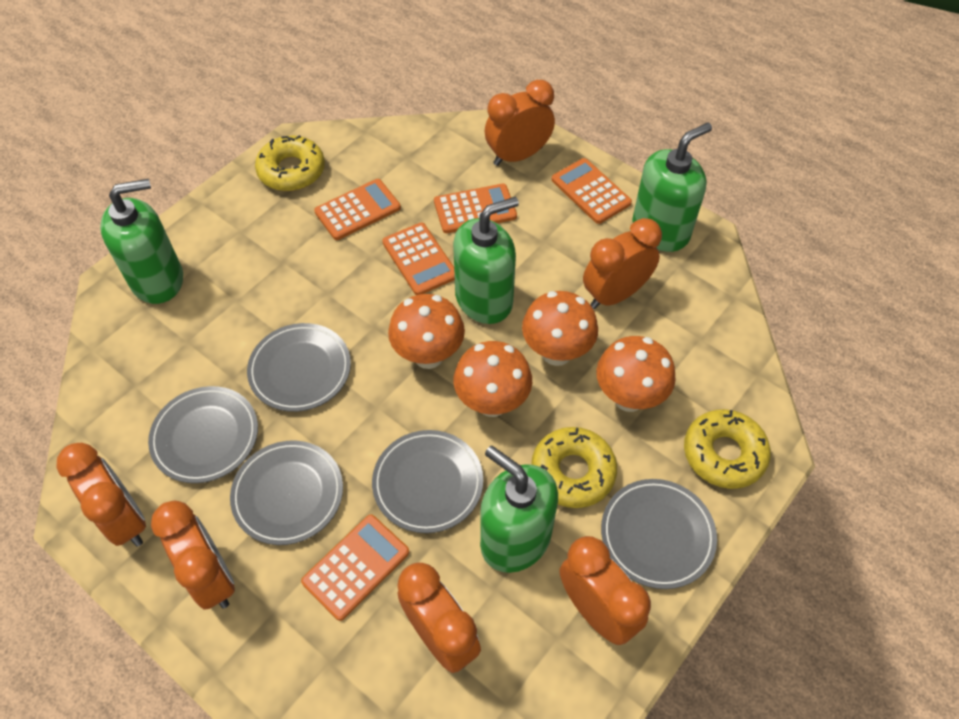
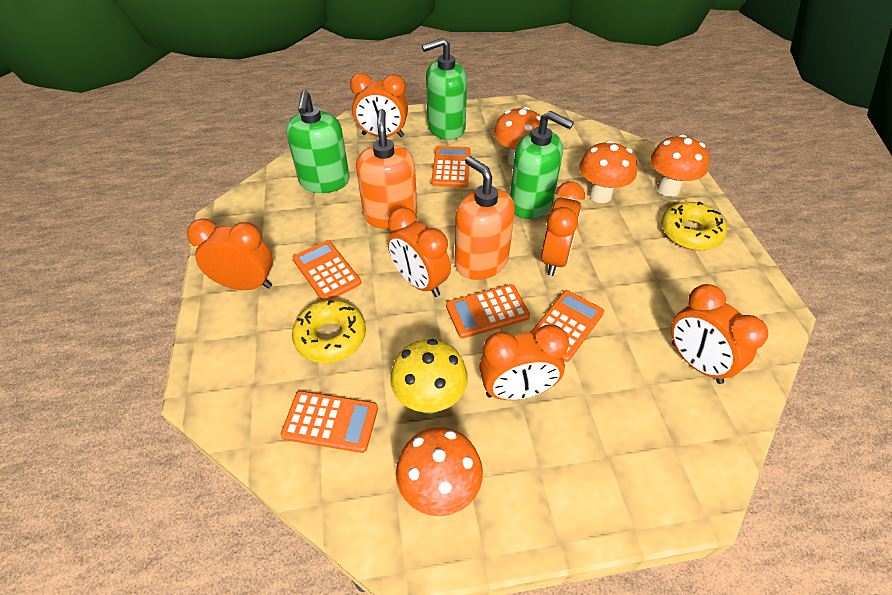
green soap dispenser: [100,179,183,304] [453,197,519,324] [480,446,558,573] [632,122,712,252] = 4 -> [286,90,350,193] [422,38,467,140] [510,111,574,219] = 3
grey plate: [148,386,258,483] [230,440,343,545] [247,323,351,412] [372,430,483,533] [601,479,717,589] = 5 -> none = 0
orange soap dispenser: none = 0 -> [356,109,417,229] [455,156,515,280] = 2
yellow donut: [255,135,325,191] [531,427,617,508] [684,409,771,489] = 3 -> [292,300,366,363] [661,202,727,250] = 2
yellow mushroom: none = 0 -> [390,339,468,414] = 1

